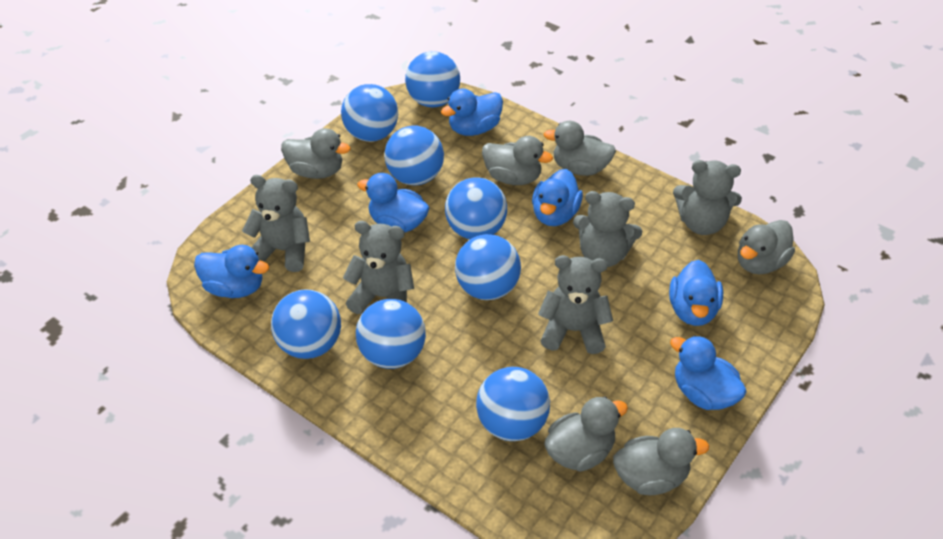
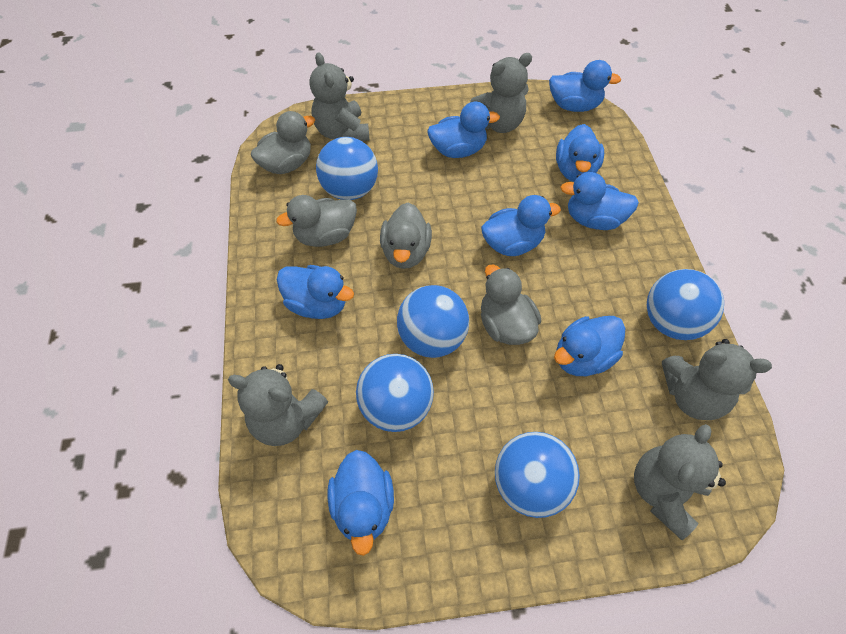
blue ball: [271,289,341,359] [341,84,398,142] [356,299,426,369] [384,125,444,185] [405,51,460,107] [445,177,507,239] [455,234,521,300] [476,367,550,441] = 8 -> [316,137,378,200] [356,354,434,432] [397,285,469,358] [495,432,580,518] [647,269,724,340] = 5
blue duck: [194,245,269,298] [357,173,429,233] [441,89,503,136] [532,169,583,226] [669,260,723,326] [670,335,747,410] = 6 -> [277,265,354,319] [327,450,394,556] [427,102,500,158] [481,195,561,256] [549,60,621,112] [554,316,625,376] [556,124,604,182] [560,172,639,230] = 8
grey duck: [281,128,351,179] [482,136,553,185] [544,121,616,176] [544,396,628,472] [613,428,709,495] [738,220,795,275] = 6 -> [251,111,315,174] [276,195,357,247] [380,202,432,269] [481,264,541,345] = 4

